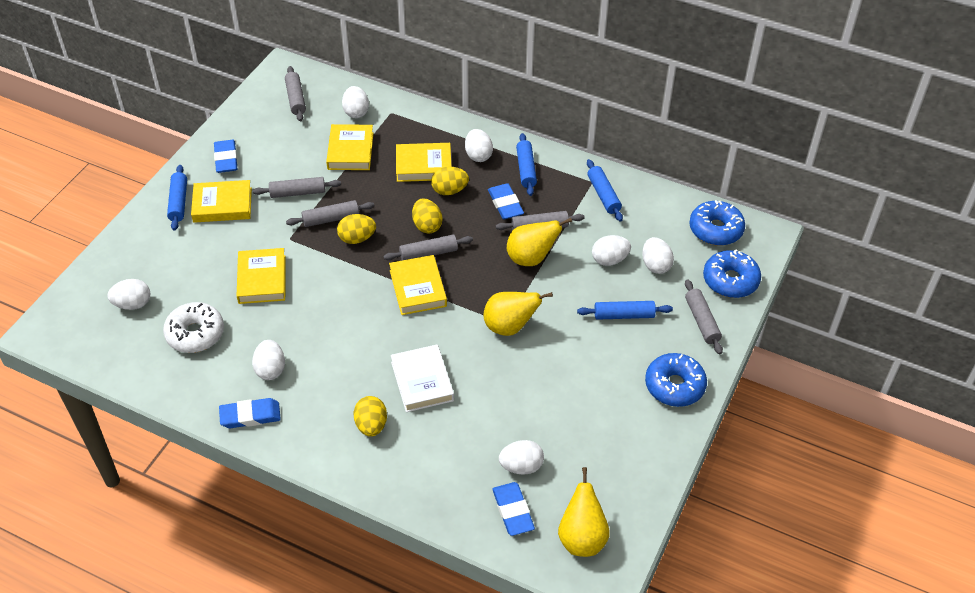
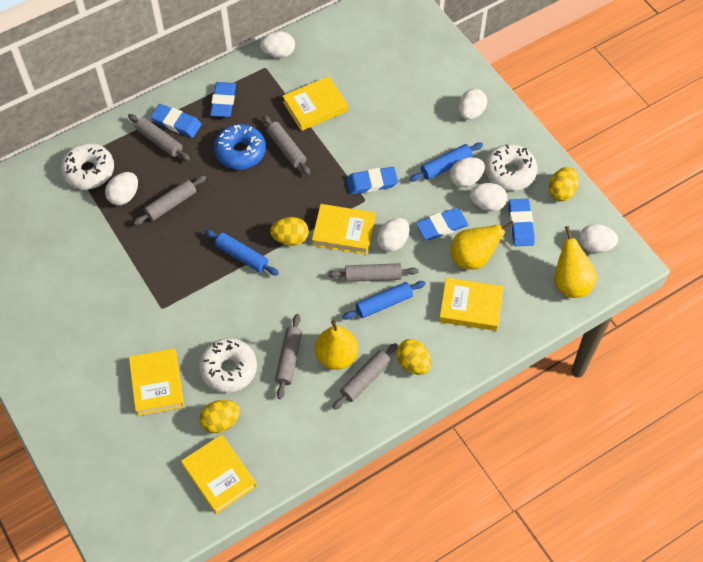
blue donut: [645,353,707,407] [689,200,745,246] [703,249,761,298] = 3 -> [214,124,266,170] = 1
blue eraser: [214,140,237,173] [219,398,281,428] [488,183,524,219] [492,482,535,536] = 4 -> [150,104,202,138] [210,82,236,117] [346,167,398,194] [416,208,468,240] [508,199,535,246] = 5
blue rolling pin: [167,165,187,230] [516,133,537,196] [577,301,673,320] [587,159,623,221] = 4 -> [205,230,279,275] [342,281,426,320] [410,142,483,182] = 3
white book: [391,345,454,412] = 1 -> none = 0
white donut: [163,302,224,353] = 1 -> [61,143,114,189] [199,338,257,393] [485,144,538,191] = 3

